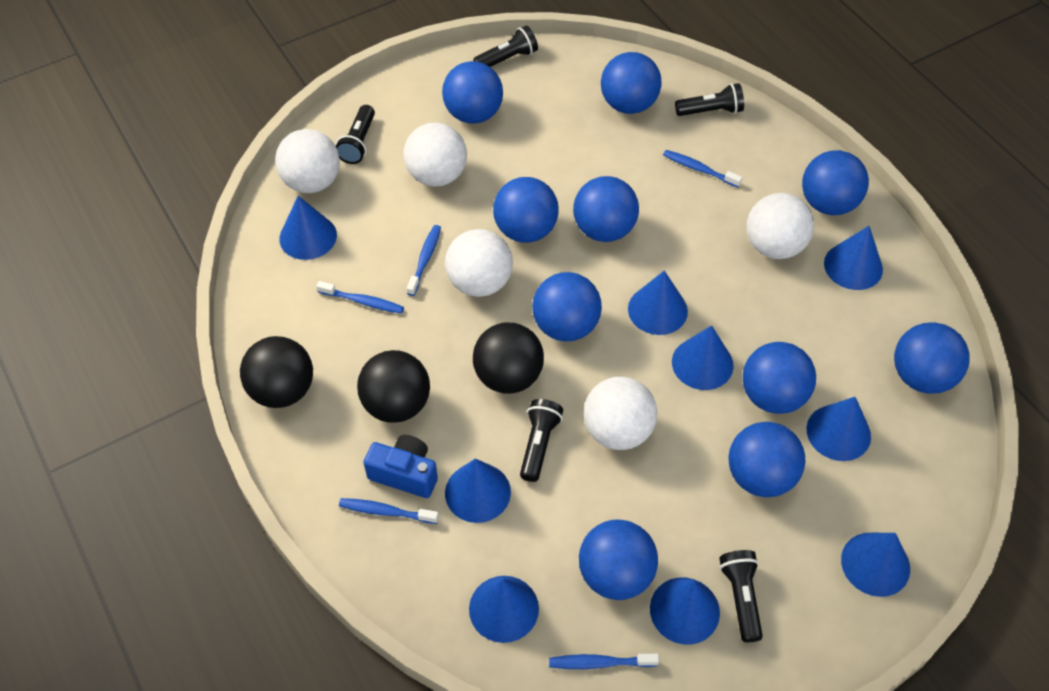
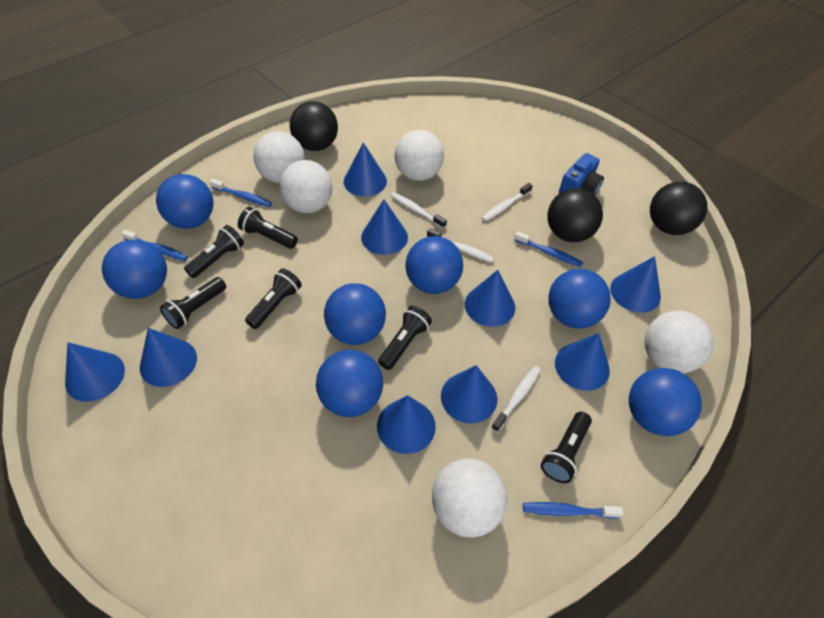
black flashlight: [336,105,375,164] [473,26,538,67] [520,399,563,482] [675,83,744,116] [719,550,763,642] = 5 -> [160,277,226,329] [184,225,244,278] [238,207,298,249] [245,268,302,329] [378,306,432,370] [541,412,592,483] = 6
blue ball: [442,61,503,124] [493,177,559,243] [532,272,602,342] [573,176,639,242] [579,520,658,600] [601,52,662,114] [728,422,805,497] [743,342,816,414] [802,150,869,215] [894,322,970,394] = 10 -> [102,240,167,299] [156,174,213,229] [316,350,383,417] [324,283,386,345] [406,236,463,294] [548,269,611,329] [629,368,702,436] = 7
blue toothbrush: [316,281,404,314] [339,498,439,524] [407,225,441,296] [549,654,659,669] [663,150,742,188] = 5 -> [121,230,188,261] [210,179,272,207] [515,231,584,267] [523,502,623,519] = 4
white toothbrush: none = 0 -> [391,192,447,229] [427,228,494,263] [482,183,533,221] [491,366,541,432] = 4

